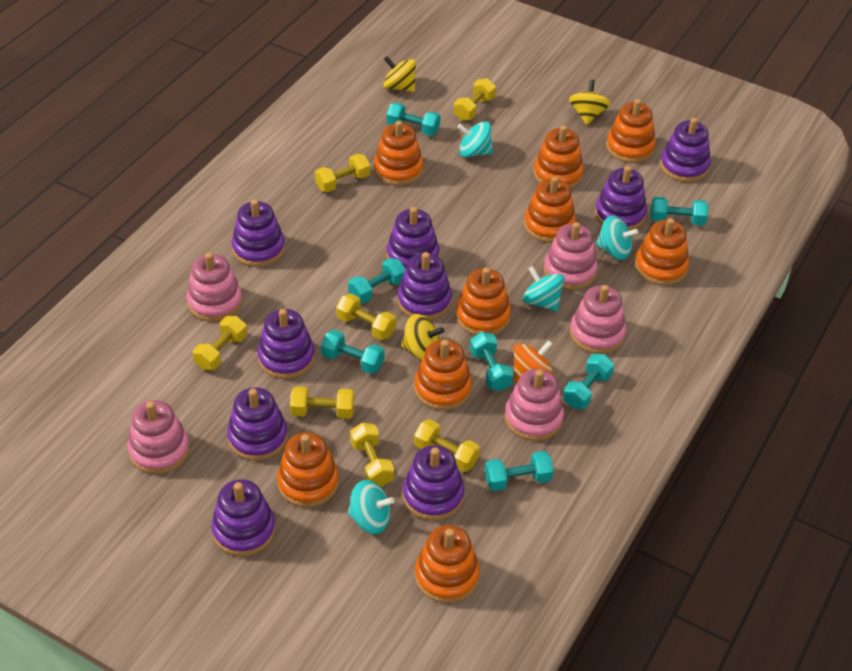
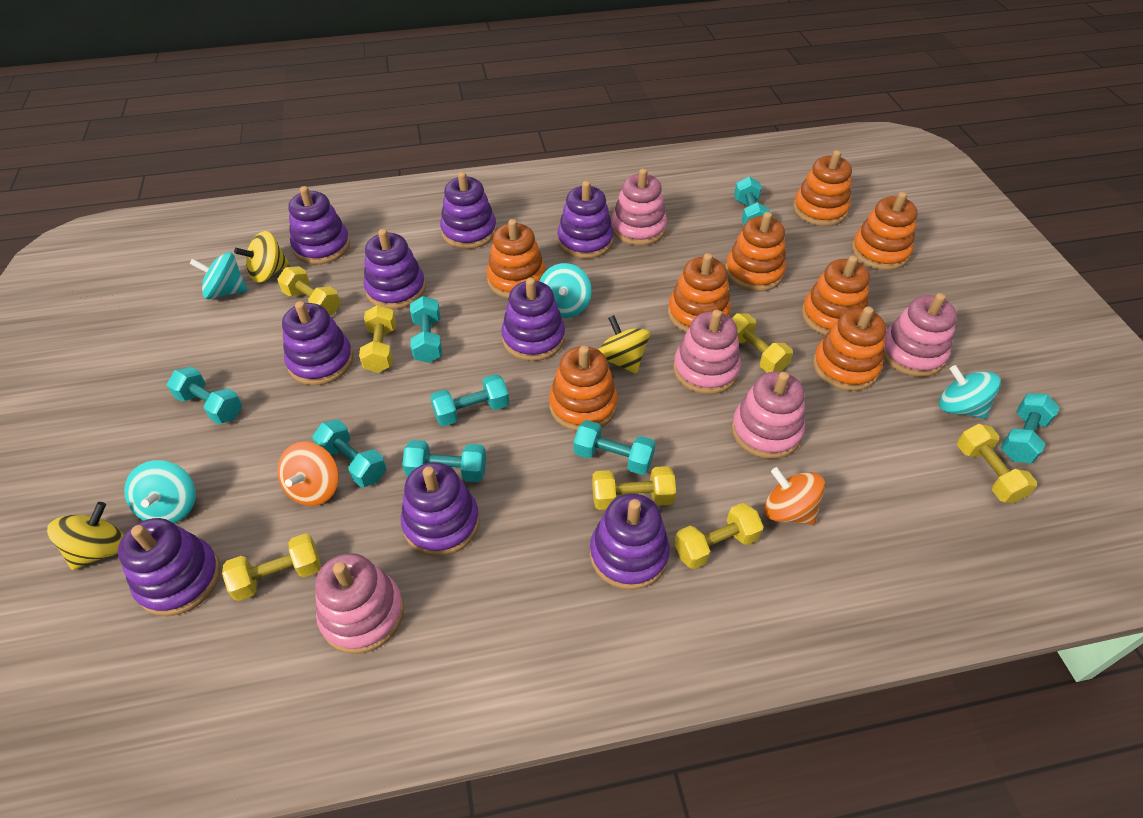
orange spinning top: [513,340,553,383] = 1 -> [277,441,339,506] [764,467,825,525] = 2
orange stacking toy: [277,432,339,508] [374,121,423,186] [414,339,472,410] [415,525,480,603] [456,267,511,335] [524,176,576,243] [533,125,584,189] [606,99,656,163] [635,218,689,286] = 9 -> [486,219,546,299] [549,346,618,431] [668,253,731,332] [725,212,786,292] [793,150,852,226] [802,256,870,335] [813,306,886,391] [852,192,918,270] = 8
turquoise dumbbell: [321,330,384,374] [348,258,405,303] [387,102,441,136] [470,332,514,391] [485,451,554,491] [563,354,614,409] [651,197,708,226] = 7 -> [167,367,242,424] [312,419,386,487] [402,440,486,482] [410,296,442,363] [430,374,509,426] [574,420,656,475] [734,177,770,226] [1001,393,1060,463] = 8

